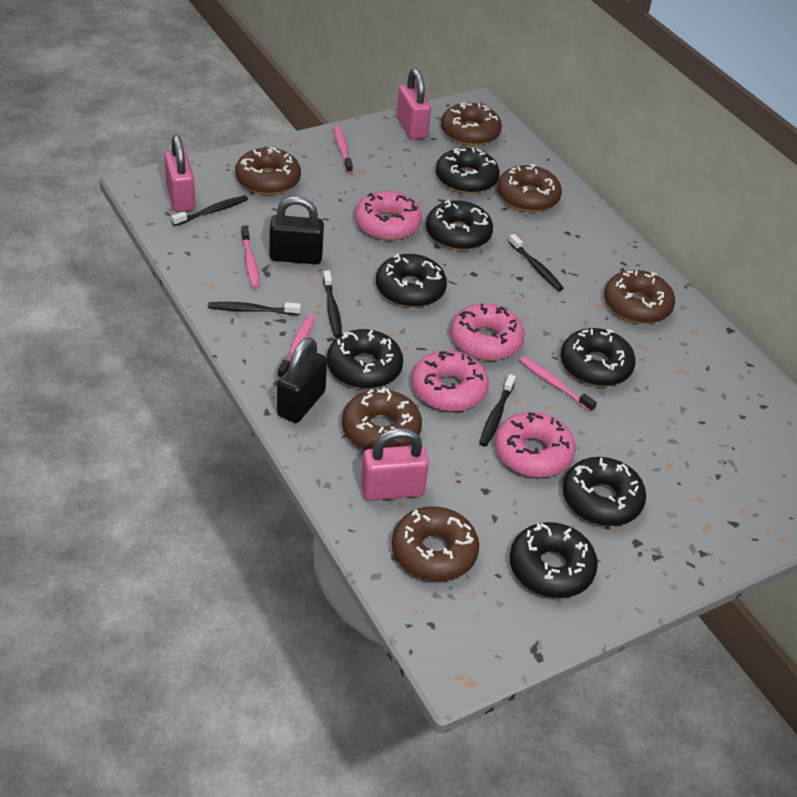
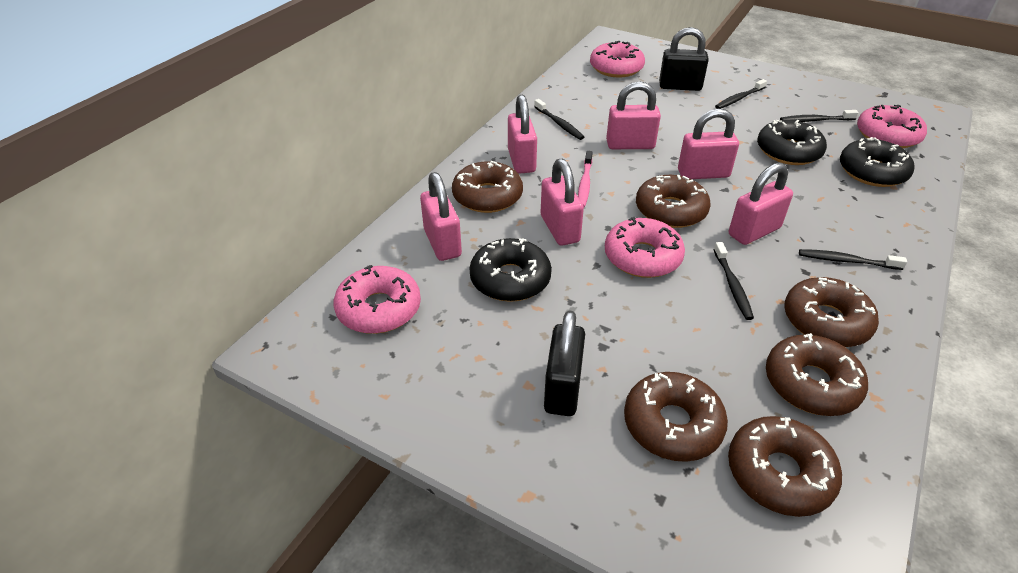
black donut: [327,329,403,389] [376,254,447,308] [426,200,493,250] [436,148,500,194] [510,522,598,598] [560,328,636,386] [563,457,646,526] = 7 -> [469,238,552,302] [757,120,827,165] [840,137,914,187] = 3
pink padlock: [164,135,195,212] [361,428,429,501] [397,68,431,140] = 3 -> [420,172,462,261] [508,95,537,174] [541,158,584,246] [606,81,661,149] [678,109,739,179] [729,163,793,245] = 6
pink toothbrush: [241,226,259,289] [278,315,315,378] [334,125,353,173] [519,356,597,412] = 4 -> [578,151,593,207] = 1

